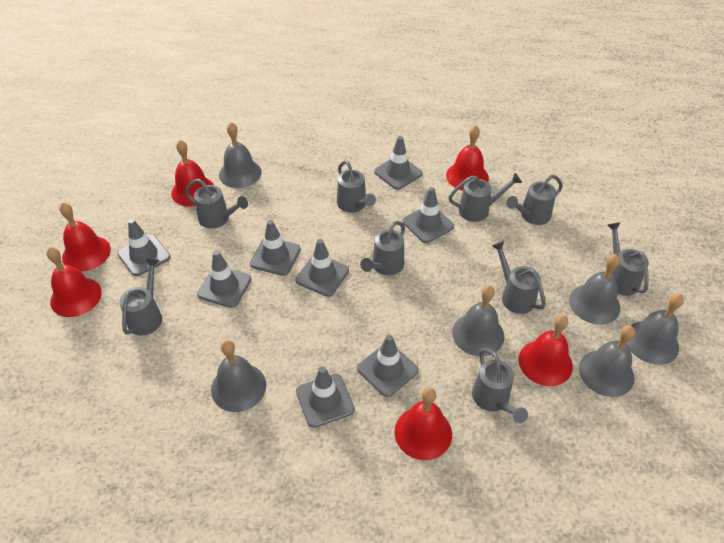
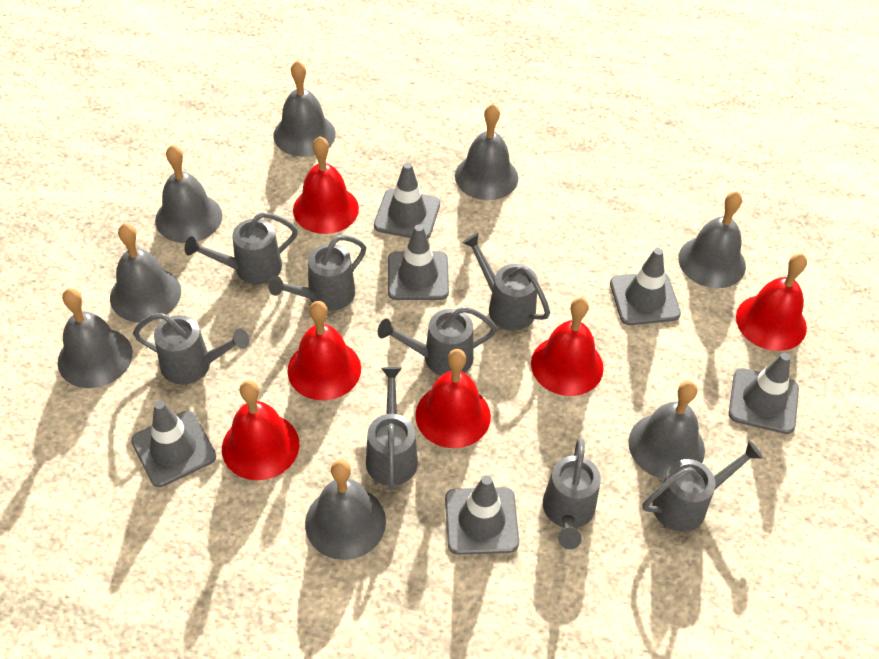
grey bell: [211,340,266,412] [219,122,262,188] [452,286,504,356] [569,254,620,324] [579,325,635,397] [626,293,684,365] = 6 -> [58,288,133,388] [110,223,181,322] [155,145,223,243] [273,60,336,157] [305,459,386,560] [455,104,518,200] [628,381,705,479] [678,191,746,288] = 8
grey traffic cone: [117,219,171,276] [197,251,252,308] [250,220,300,276] [295,239,349,297] [296,366,355,428] [357,335,419,397] [374,136,422,190] [403,187,454,243] = 8 -> [131,401,216,487] [374,162,440,239] [388,224,449,300] [445,475,519,555] [610,248,681,325] [729,353,799,434] = 6
grey watering can: [119,258,162,336] [185,179,248,229] [337,160,376,213] [360,221,405,275] [449,173,522,222] [472,348,528,423] [492,241,546,314] [506,175,563,225] [608,222,649,296] = 9 -> [133,313,249,385] [185,212,298,284] [268,235,366,311] [366,367,418,489] [378,306,497,376] [462,233,550,330] [543,438,601,549] [643,441,763,532] = 8

